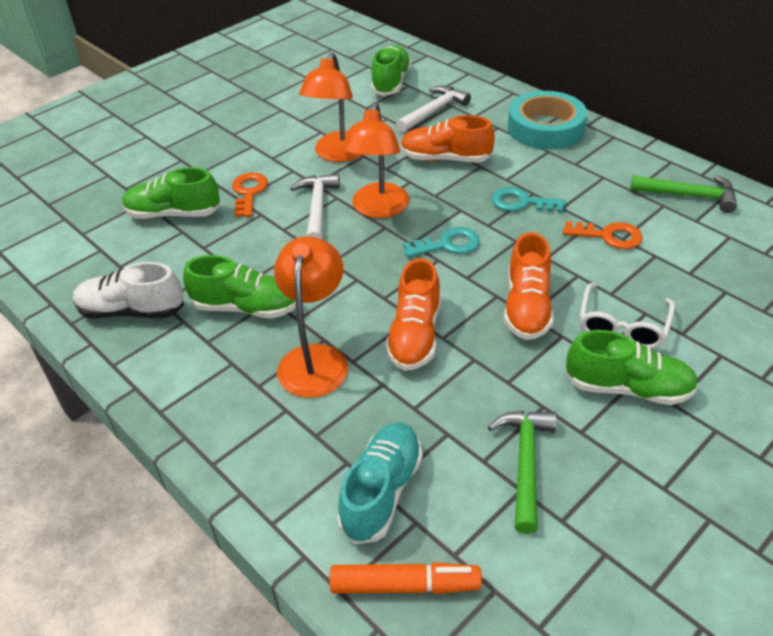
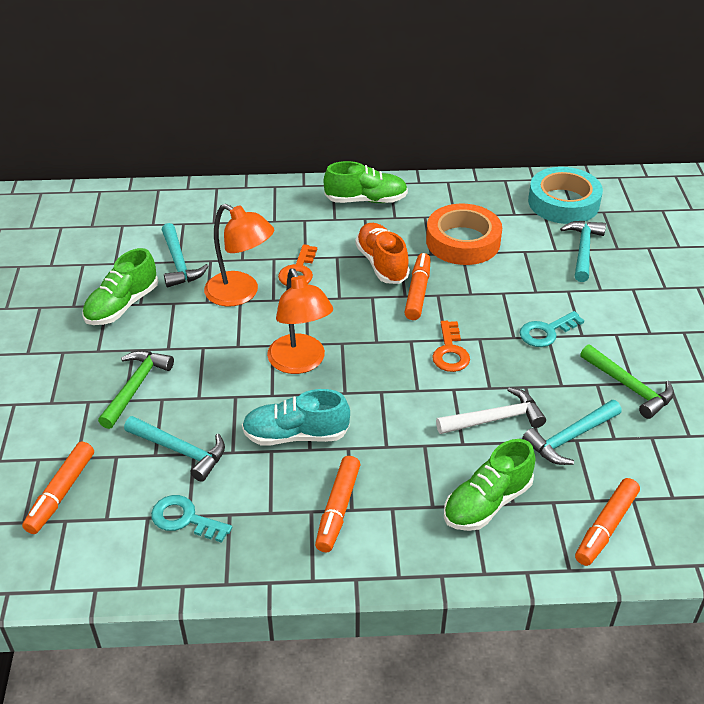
green shoe: [122,167,221,219] [183,255,296,318] [371,45,411,96] [565,330,698,405] = 4 -> [82,248,158,325] [324,161,408,203] [444,439,535,531] = 3
orange lamp: [274,236,348,398] [299,52,362,162] [341,103,409,218] = 3 -> [204,204,274,307] [267,268,333,374] = 2
orange marker: [330,562,482,594] = 1 -> [22,441,94,534] [315,456,360,552] [404,253,431,320] [575,478,640,566] = 4
orange shoe: [385,258,441,371] [400,115,495,162] [504,232,554,340] = 3 -> [355,223,410,284] = 1
orange tape: none = 0 -> [426,204,502,265] = 1
turquoise hammer: none = 0 -> [124,416,225,482] [162,223,209,287] [522,400,622,465] [560,221,606,282] = 4
white glasses: [579,283,675,349] = 1 -> none = 0
white hammer: [290,174,340,239] [396,86,471,133] = 2 -> [436,387,546,434] = 1
white shoe: [73,262,184,318] = 1 -> none = 0

